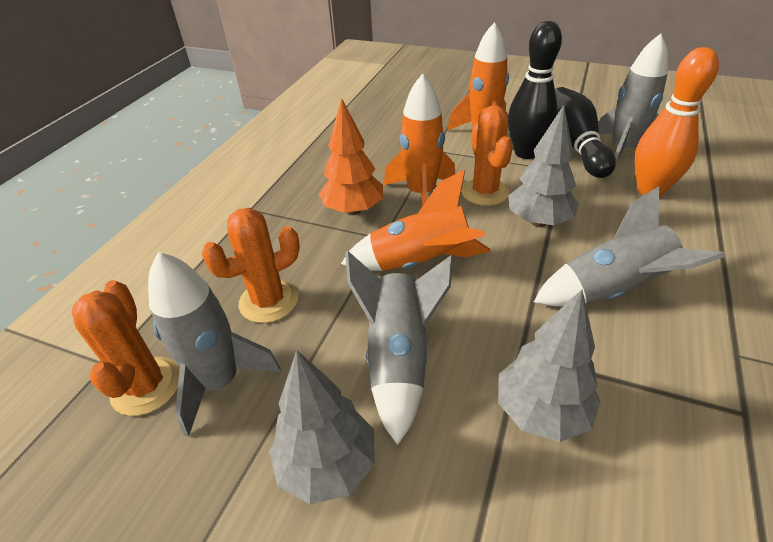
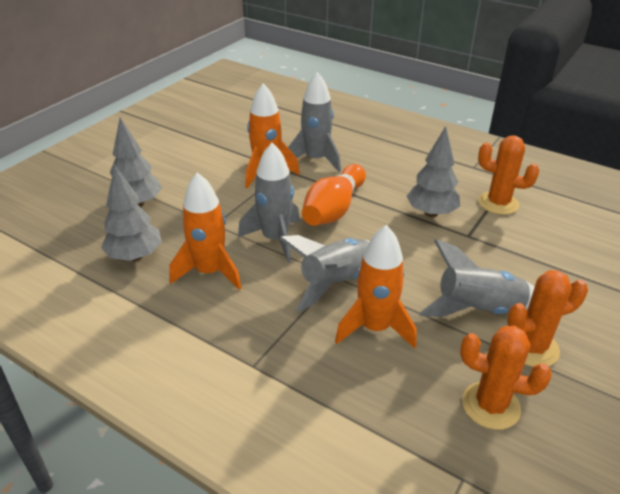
black bowling pin: [508,21,562,159] [555,87,616,178] = 2 -> none = 0
orange tree: [319,98,383,215] = 1 -> none = 0

